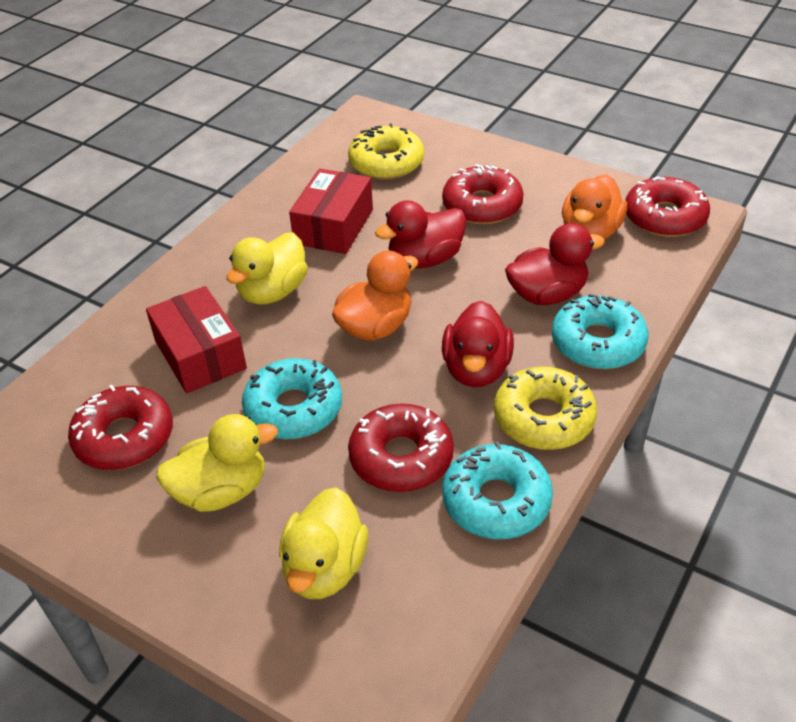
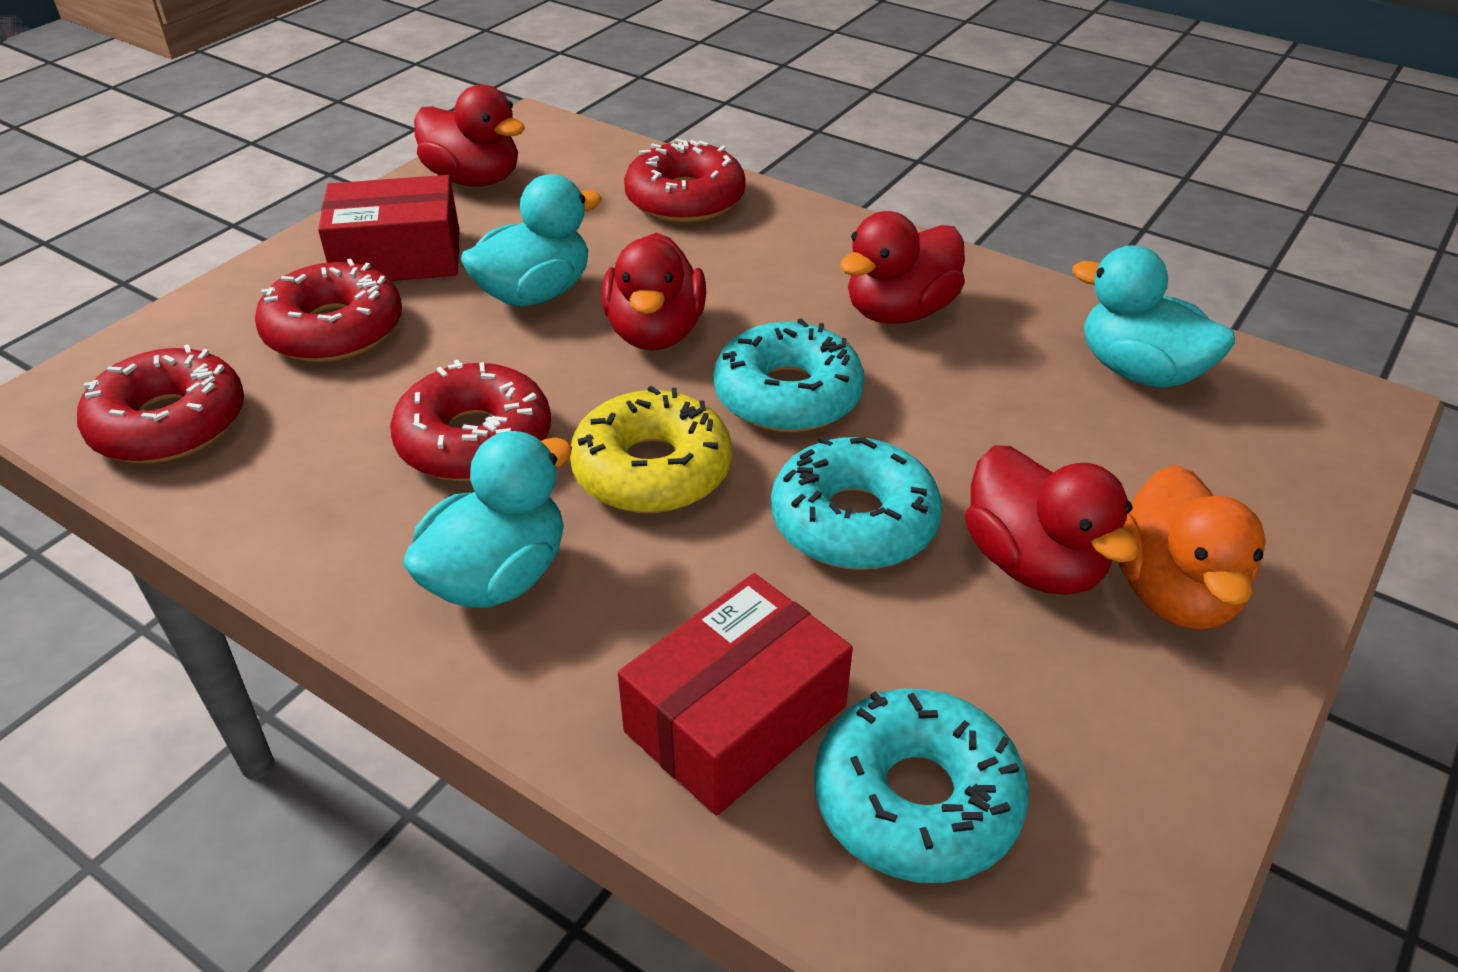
orange duck: [332,251,418,341] [562,175,627,240] = 2 -> [1118,465,1266,629] = 1
red duck: [375,200,466,268] [442,301,514,387] [505,223,605,305] = 3 -> [414,85,525,187] [602,233,706,350] [840,211,965,324] [965,445,1139,595] = 4
turquoise duck: none = 0 -> [403,431,572,608] [461,174,602,306] [1072,245,1235,388] = 3
yellow donut: [348,123,424,180] [494,366,597,450] = 2 -> [570,386,732,513] = 1
yellow duck: [156,414,278,512] [227,232,308,305] [279,487,368,599] = 3 -> none = 0

